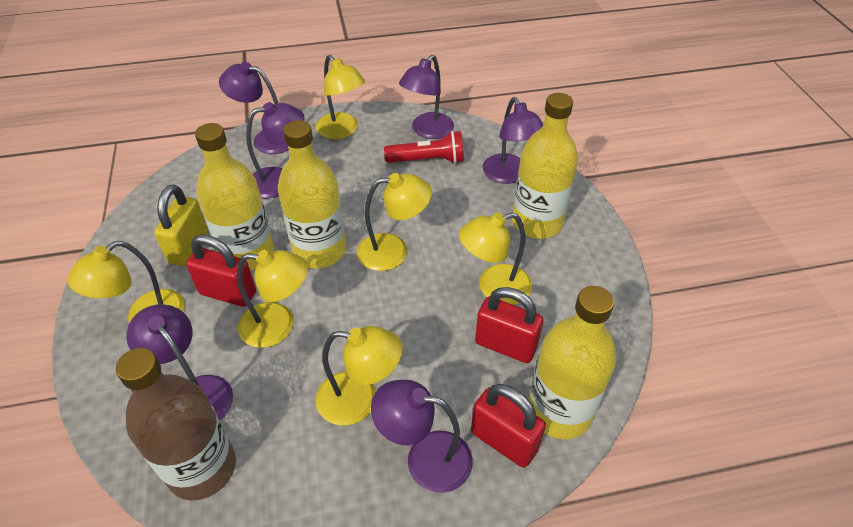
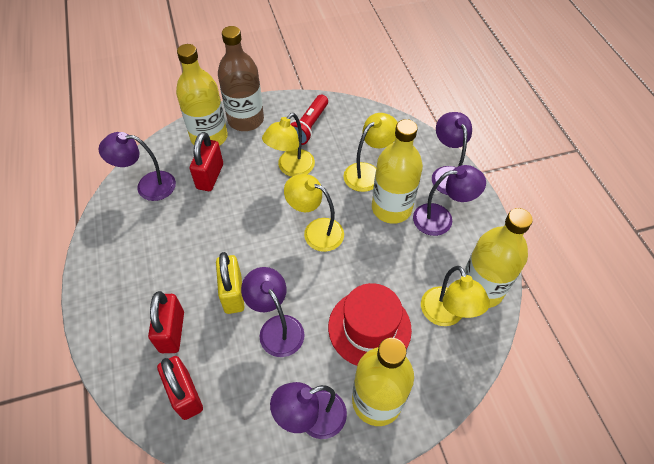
purple lamp: [126,304,233,420] [219,62,289,154] [246,102,305,198] [371,380,473,493] [399,55,454,139] [483,97,543,184] = 6 -> [99,132,176,201] [241,267,305,357] [270,382,347,439] [413,165,486,236] [432,112,472,195] = 5
red hat: none = 0 -> [328,283,412,366] = 1
yellow lamp: [67,241,185,323] [237,250,308,348] [316,55,365,139] [316,326,403,425] [357,173,432,271] [459,212,532,305] = 6 -> [262,113,315,177] [284,174,344,252] [343,113,398,192] [421,266,490,326] = 4

